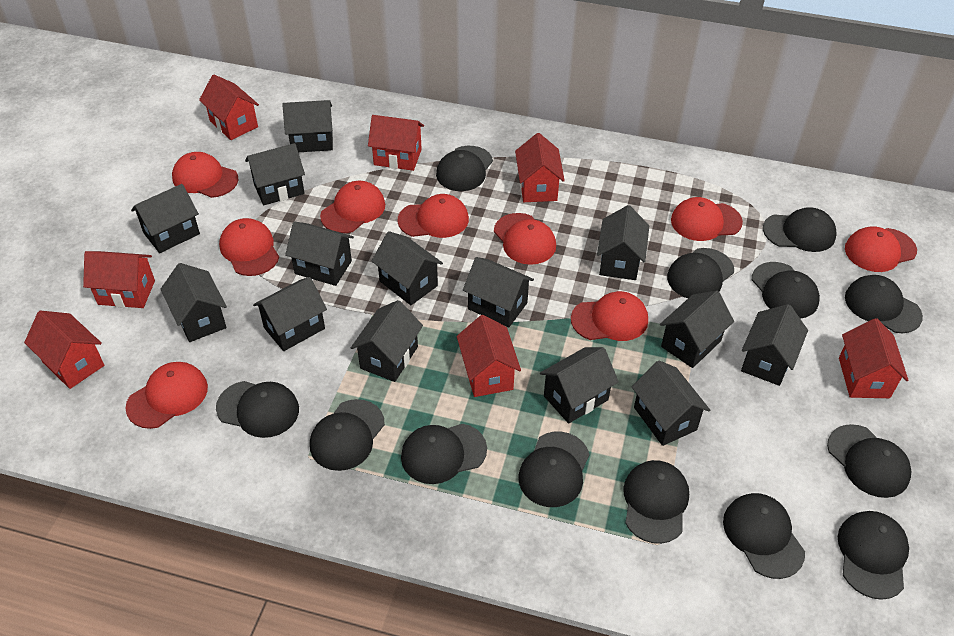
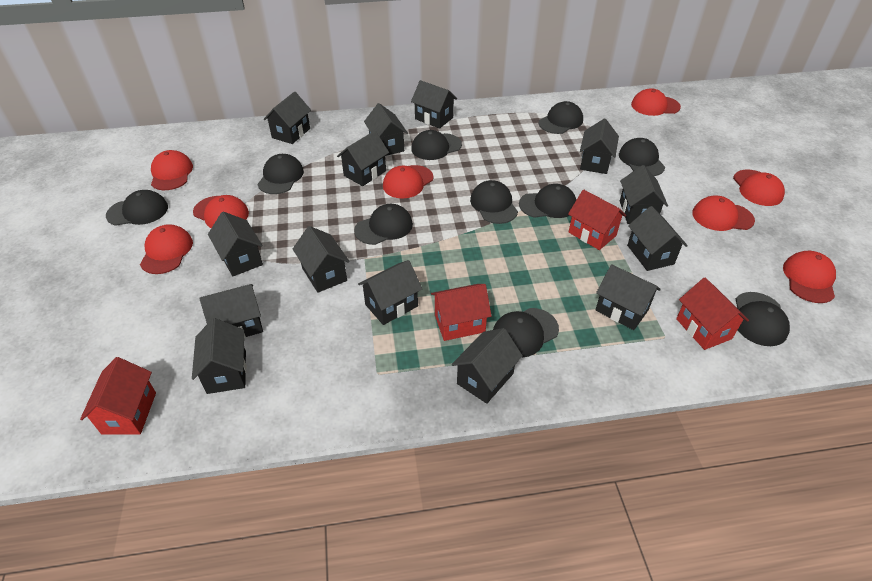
black cap: [216,381,299,438] [310,399,385,471] [401,424,487,484] [436,146,493,191] [518,432,590,507] [623,460,689,544] [667,248,734,298] [723,493,805,579] [752,262,820,319] [763,207,837,252] [827,424,911,498] [838,511,909,600] [845,275,923,333] = 13 -> [106,190,168,226] [257,154,304,194] [354,204,413,245] [411,130,462,160] [470,180,518,224] [493,308,559,358] [519,184,576,218] [539,101,583,134] [619,138,665,176] [736,292,790,346] = 10
red cap: [125,362,208,429] [172,152,239,198] [219,218,279,276] [320,181,385,233] [397,194,469,238] [494,213,556,265] [571,291,648,341] [671,197,743,241] [845,226,917,272] = 9 -> [140,224,193,274] [151,150,193,190] [193,195,249,228] [383,165,434,199] [631,88,681,116] [692,195,755,231] [733,170,785,206] [783,251,836,303] = 8
red house: [24,311,104,389] [83,251,155,308] [199,75,259,140] [368,115,424,171] [457,315,521,397] [515,133,565,202] [839,318,909,398] = 7 -> [80,357,156,435] [431,284,492,341] [568,189,627,250] [676,277,749,350] = 4

